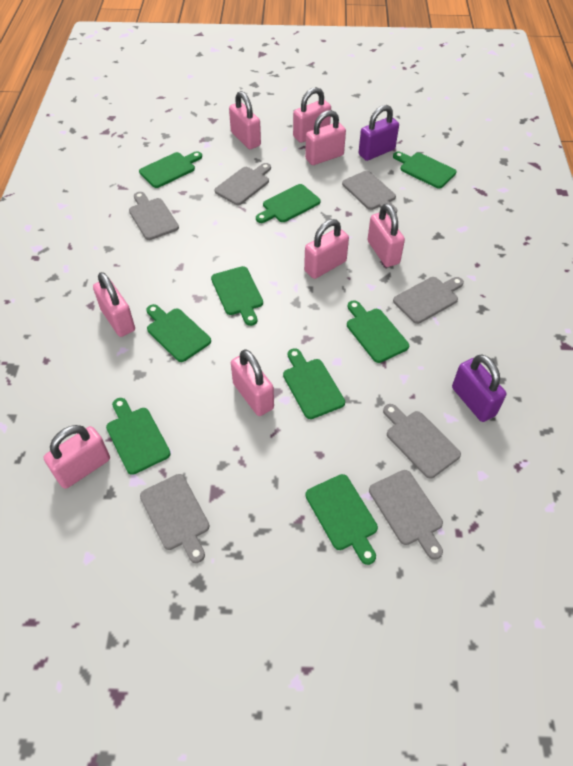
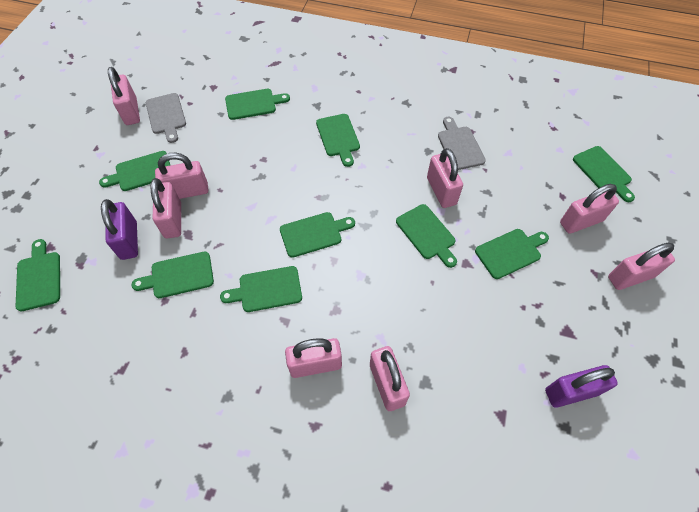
green cutting board: [106,398,171,475] [139,151,202,188] [146,304,211,362] [211,266,263,326] [256,184,320,223] [283,348,345,419] [305,474,378,565] [347,300,409,363] [393,152,456,189] = 9 -> [15,239,60,311] [99,151,171,191] [131,252,214,298] [220,266,302,312] [225,89,290,120] [280,212,355,258] [316,114,360,167] [396,204,457,268] [475,229,549,279] [573,146,635,202] = 10
grey cutting board: [129,192,179,240] [140,474,209,563] [215,163,271,205] [342,171,397,215] [369,470,443,560] [383,404,461,478] [393,277,464,324] = 7 -> [146,93,186,143] [438,117,486,170] = 2

